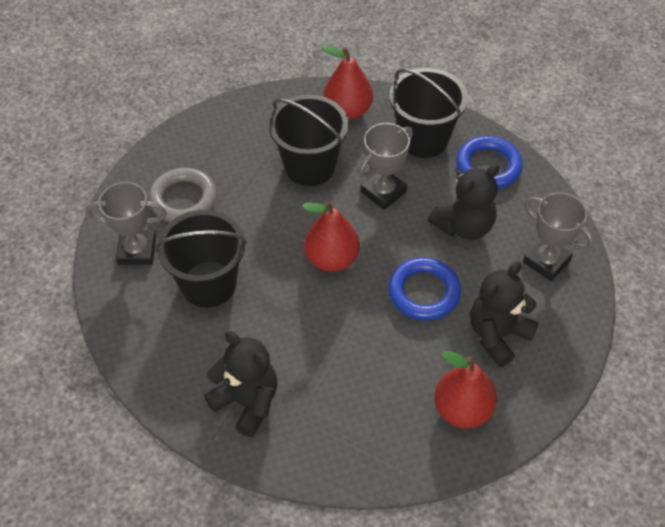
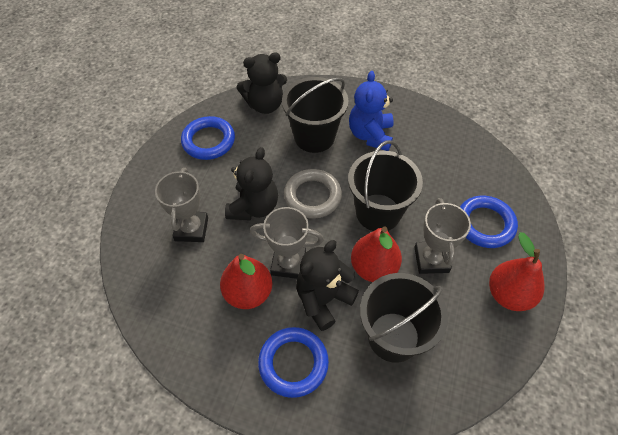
blue ring: [388,257,461,321] [456,136,523,189] = 2 -> [181,116,235,160] [258,327,329,398] [460,196,518,248] = 3
blue teddy bear: none = 0 -> [349,71,394,151] = 1

